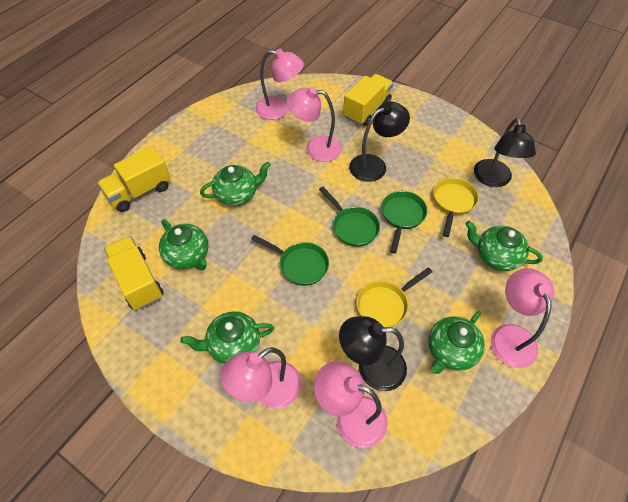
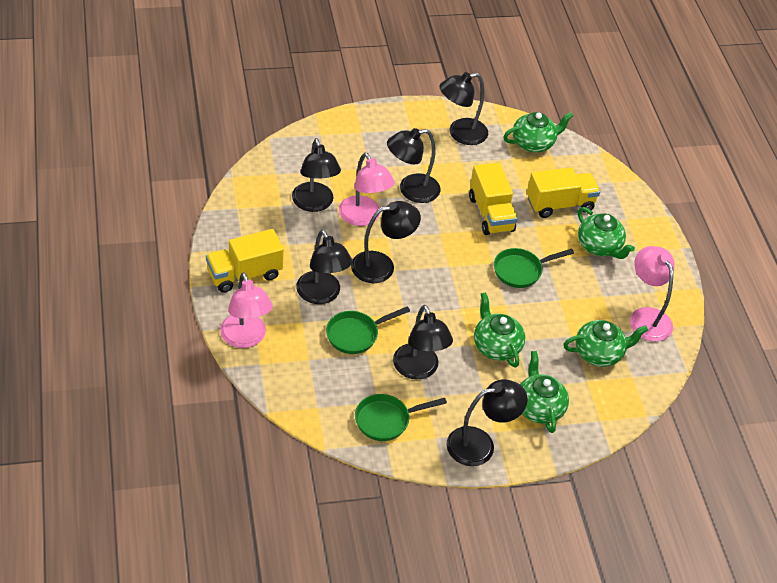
black lamp: [339,316,407,391] [349,101,410,182] [474,118,536,187] = 3 -> [292,138,341,212] [296,229,353,304] [351,201,421,283] [387,128,440,203] [393,305,453,380] [439,72,488,145] [446,379,528,466] = 7
pink lamp: [221,347,302,409] [255,49,304,120] [286,87,342,162] [314,361,388,448] [490,268,554,368] = 5 -> [220,272,273,348] [339,152,395,226] [630,246,675,341] = 3
yellow pan: [357,267,432,327] [433,178,479,237] = 2 -> none = 0

